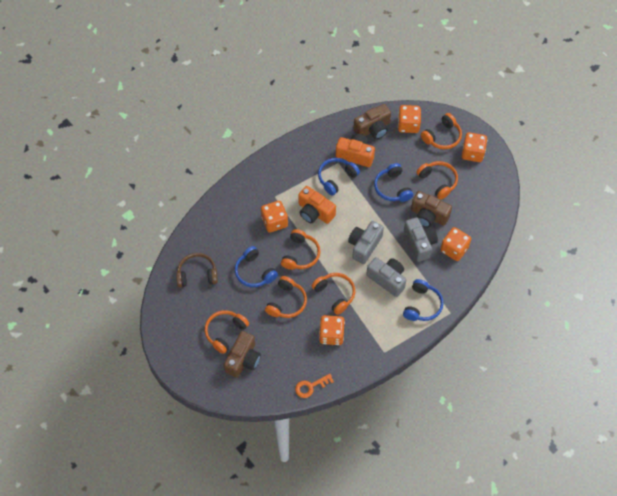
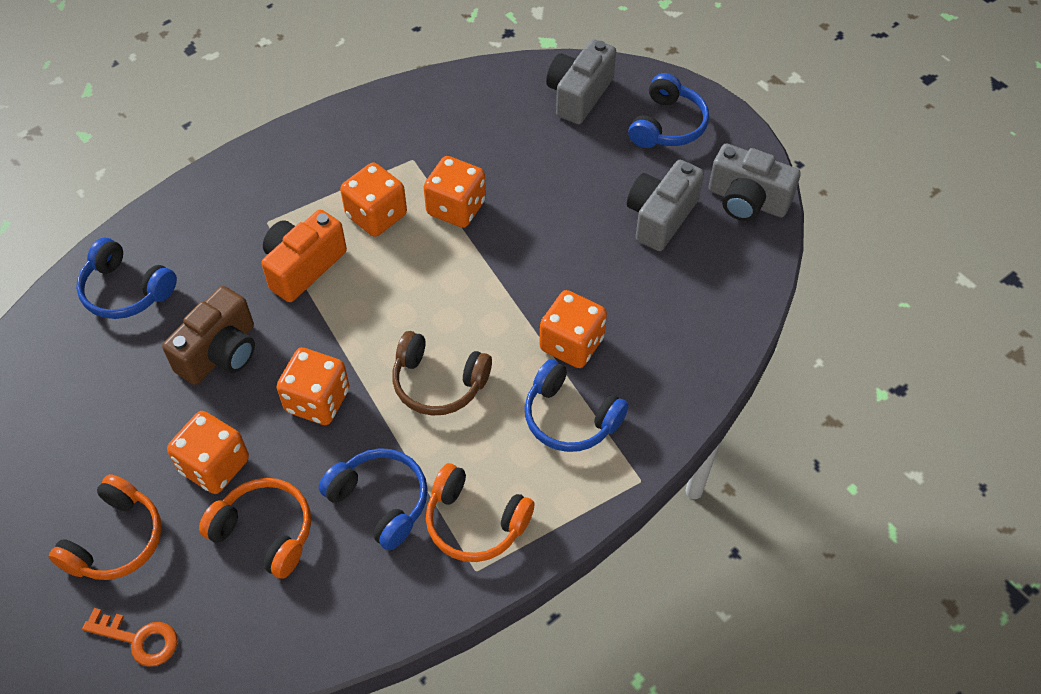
brown camera: [224,331,261,378] [353,104,391,139] [411,191,452,227] = 3 -> [162,286,255,385] = 1
orange camera: [298,186,336,224] [336,134,375,167] = 2 -> [261,210,347,302] = 1
orange headphones: [205,310,249,354] [265,276,307,318] [281,229,320,270] [312,273,355,315] [417,161,458,200] [421,113,462,149] = 6 -> [49,474,162,580] [199,478,311,579] [426,463,535,562] = 3

